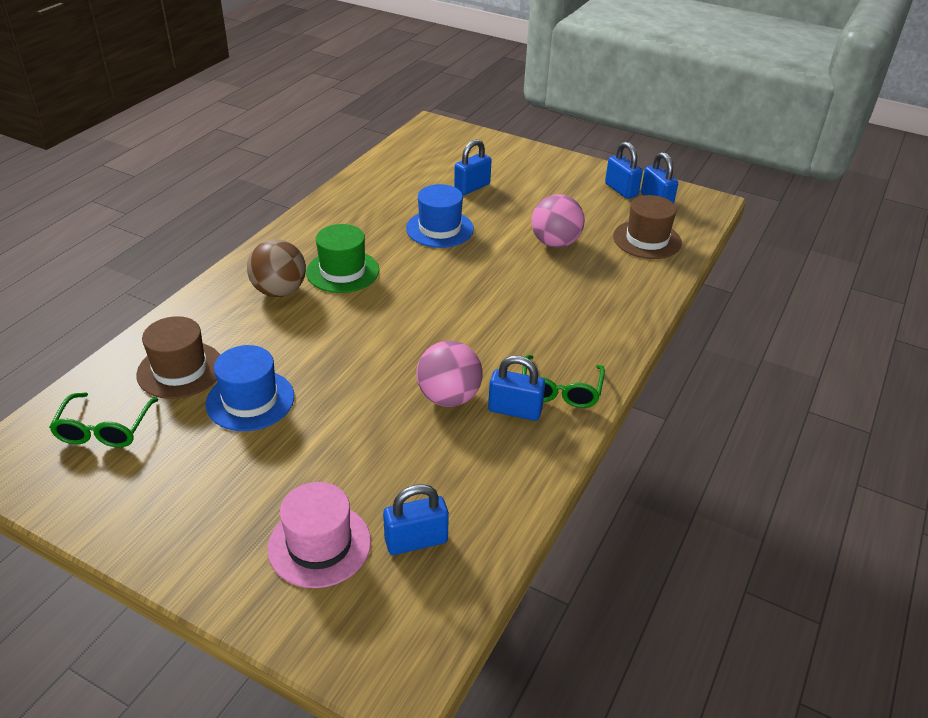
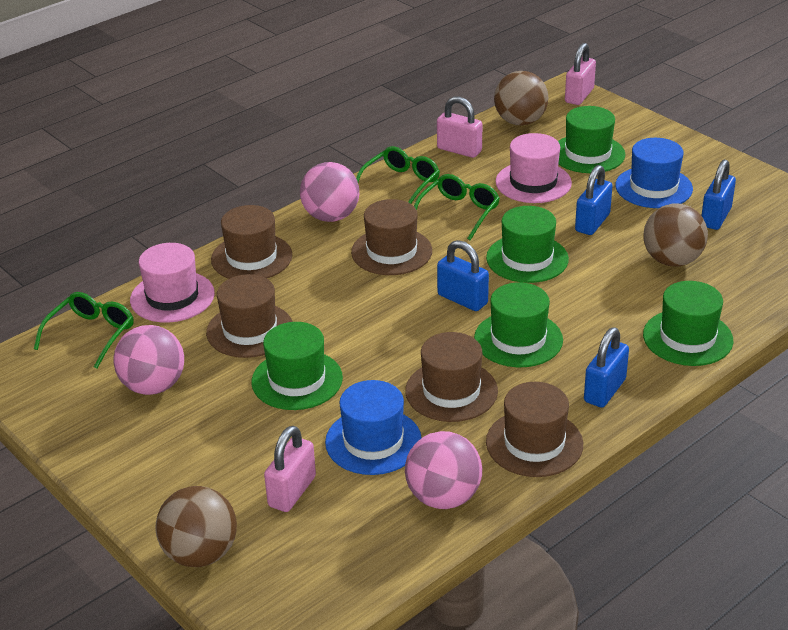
blue padlock: [383,484,449,555] [454,139,492,195] [488,355,545,421] [605,142,643,199] [641,152,678,203] = 5 -> [437,240,489,311] [575,165,613,235] [584,327,629,408] [701,160,736,230] = 4
brown ball: [247,239,306,297] = 1 -> [156,486,237,567] [494,71,548,126] [643,204,708,267] = 3
brown hat: [136,316,220,399] [613,195,682,259] = 2 -> [206,274,293,358] [211,205,292,279] [351,199,432,275] [405,332,498,422] [486,382,583,477] = 5
green glasses: [49,393,158,447] [522,355,605,408] = 2 -> [34,292,134,369] [356,146,440,204] [414,174,500,240] = 3
green hat: [306,224,379,293] = 1 -> [251,322,343,410] [474,282,563,367] [486,206,569,283] [558,106,625,173] [643,281,733,366] = 5
pink ball: [416,341,482,407] [531,194,585,248] = 2 -> [114,325,184,395] [300,162,359,222] [405,431,482,509] = 3
pink hat: [268,482,371,588] = 1 -> [130,243,215,323] [496,133,572,203] = 2
pink padlock: none = 0 -> [264,426,316,512] [437,96,482,158] [565,43,596,105] = 3

